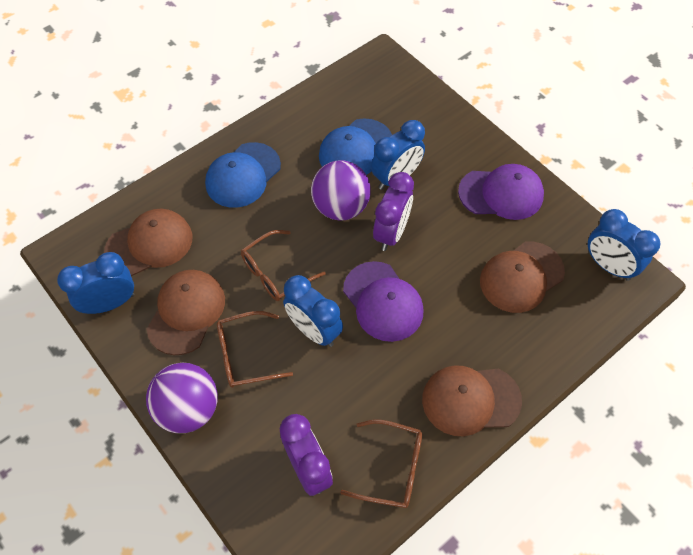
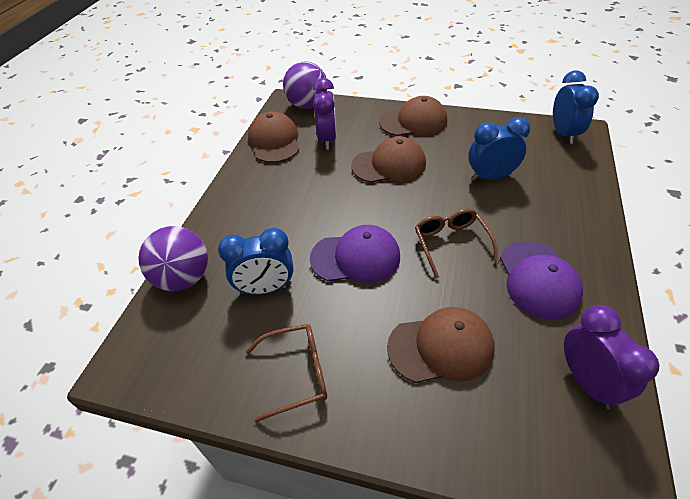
blue cap: [205,142,281,208] [319,118,392,175] = 2 -> none = 0
blue clock: [57,252,134,314] [283,275,343,347] [371,120,425,190] [588,209,661,281] = 4 -> [218,228,294,295] [468,117,530,181] [553,70,599,144] = 3
brown glasses: [217,311,293,388] [241,230,326,301] [340,420,422,508] = 3 -> [246,324,327,422] [415,209,499,279] = 2

